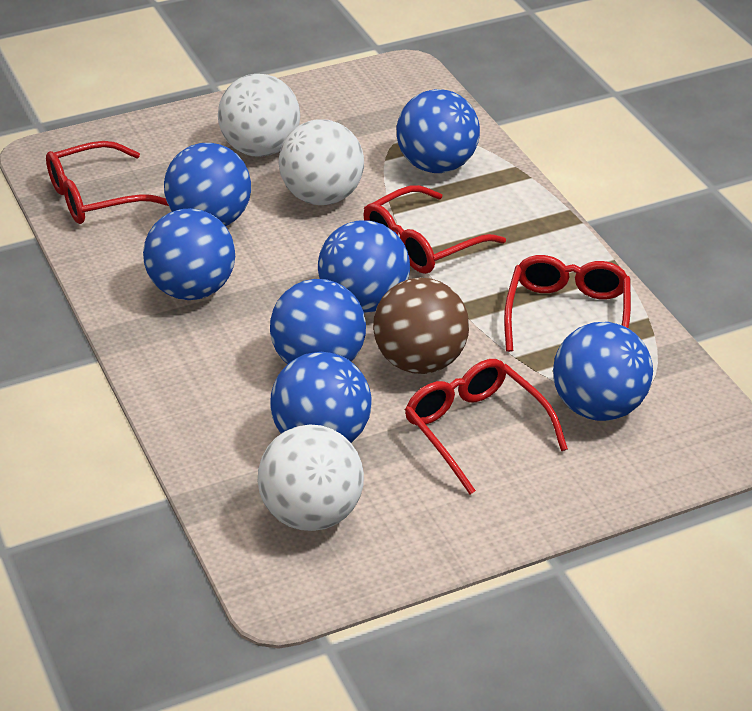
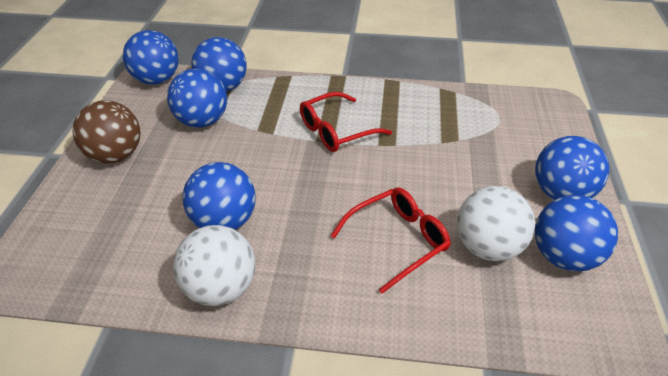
blue ball: [143,208,235,300] [164,143,251,226] [270,279,366,364] [270,352,371,443] [318,220,410,313] [397,89,480,173] [553,322,653,421] = 7 -> [123,30,179,85] [167,68,227,128] [182,162,255,230] [191,37,247,92] [535,136,609,200] [535,195,618,272] = 6
red glasses: [46,141,169,224] [363,185,506,274] [405,359,568,495] [504,255,631,352] = 4 -> [300,92,392,152] [331,187,451,294] = 2
white ball: [218,74,300,157] [258,424,364,531] [279,119,364,205] = 3 -> [173,225,256,306] [457,186,535,261] = 2

